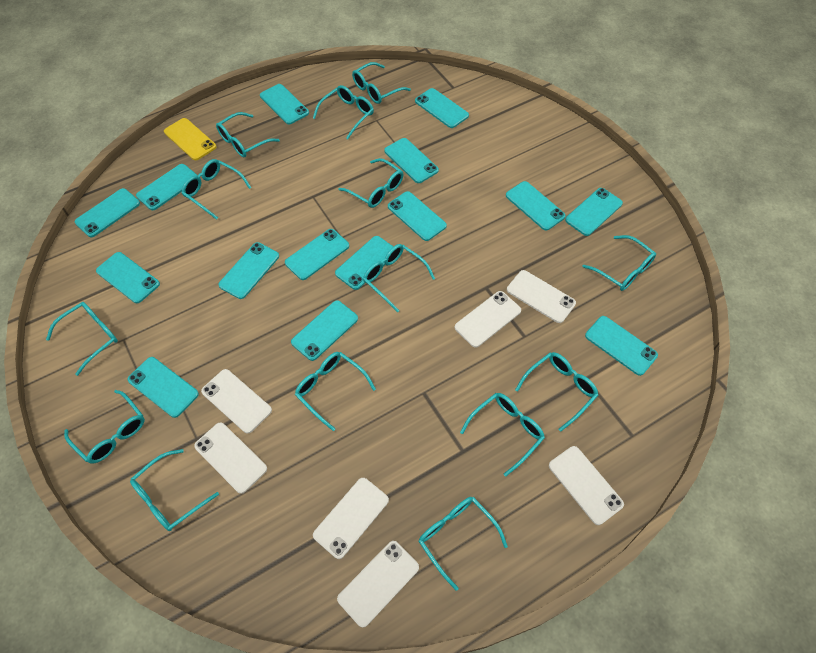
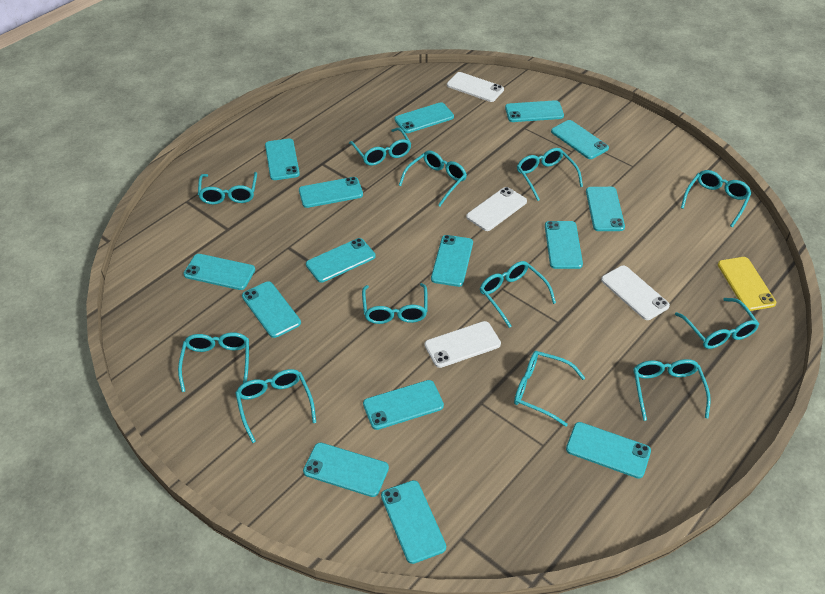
turquoise glasses: [46,302,118,376] [64,390,145,464] [130,449,219,531] [182,159,252,220] [216,112,280,158] [295,352,376,431] [313,85,374,139] [338,158,403,208] [352,62,411,104] [363,244,435,313] [419,497,508,591] [460,393,545,476] [515,352,598,432] [583,235,656,291] = 14 -> [178,332,249,392] [198,172,257,204] [235,369,316,443] [349,128,412,166] [362,283,428,324] [399,151,467,206] [480,261,556,328] [514,351,585,427] [517,148,583,201] [633,359,711,421] [675,298,759,349] [681,170,752,227] = 12
white phone: [194,422,267,494] [201,369,272,434] [313,478,389,559] [337,541,419,628] [455,291,521,348] [507,270,576,323] [549,446,624,525] = 7 -> [425,321,501,368] [447,72,504,102] [466,187,527,231] [601,265,670,320] = 4

